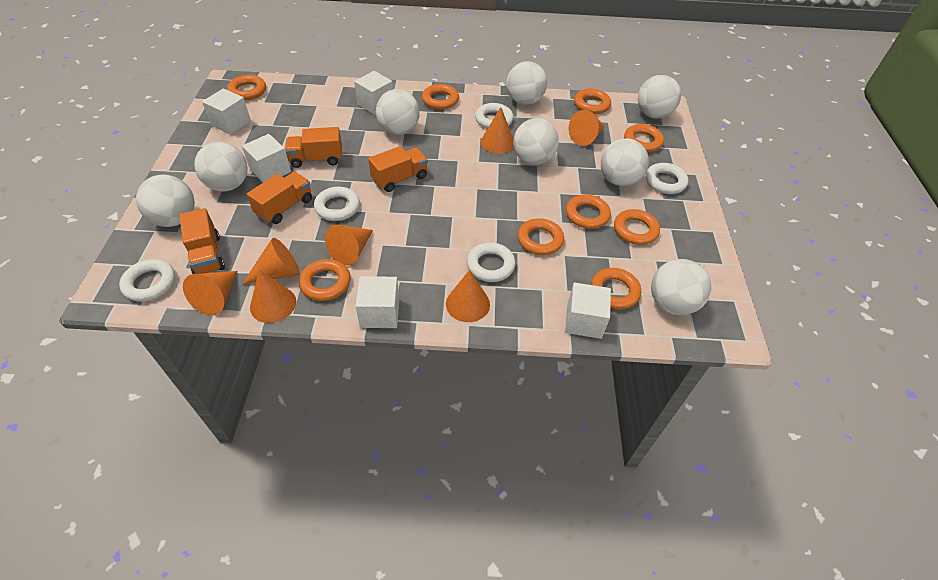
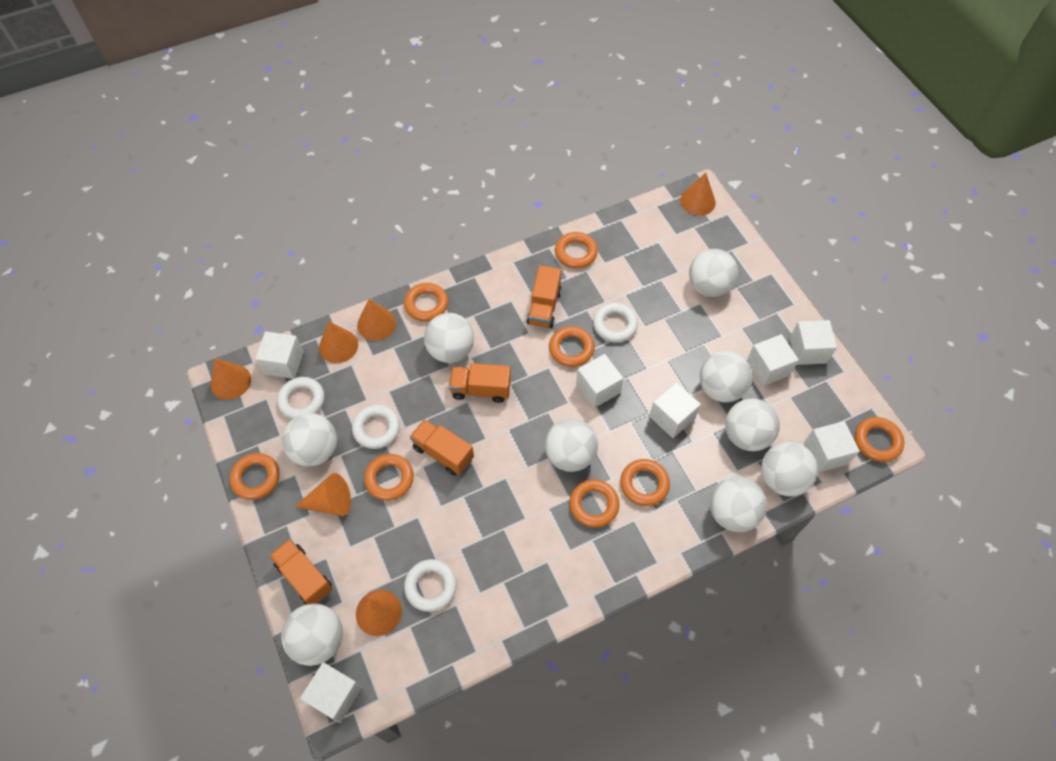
orange cone: [183,271,237,315] [242,238,300,284] [250,270,296,323] [325,225,373,266] [446,270,490,322] [481,107,514,154] [569,110,605,146] = 7 -> [211,358,251,400] [295,473,351,516] [319,322,358,363] [356,590,402,636] [357,299,396,341] [680,172,716,216] = 6
orange ring: [227,75,266,100] [299,259,351,301] [422,84,459,110] [518,218,564,255] [566,194,611,229] [574,89,611,114] [591,268,641,310] [614,209,660,245] [624,124,664,152] = 9 -> [230,453,280,500] [364,454,414,501] [404,283,448,322] [549,326,595,367] [555,232,598,269] [569,479,620,528] [620,459,670,506] [855,417,904,462] = 8
white ball: [136,175,195,227] [194,142,247,191] [376,89,420,135] [506,61,547,105] [513,118,559,165] [601,138,649,186] [638,75,681,119] [651,259,711,315] = 8 -> [281,603,343,666] [282,413,337,467] [424,313,474,363] [545,418,598,472] [689,249,738,297] [700,351,752,403] [710,476,767,532] [725,398,780,451] [761,442,818,496] = 9
white cube: [202,88,251,135] [242,134,291,182] [354,71,393,115] [355,276,400,328] [565,282,611,339] = 5 -> [255,331,304,379] [300,662,362,723] [576,354,624,408] [649,382,701,438] [746,334,799,386] [789,320,837,365] [804,421,860,473] = 7
white ring: [119,259,175,302] [314,187,360,221] [467,242,515,282] [475,103,513,129] [645,163,689,194] = 5 -> [277,377,324,419] [352,404,400,449] [404,559,457,612] [593,303,638,342] = 4

